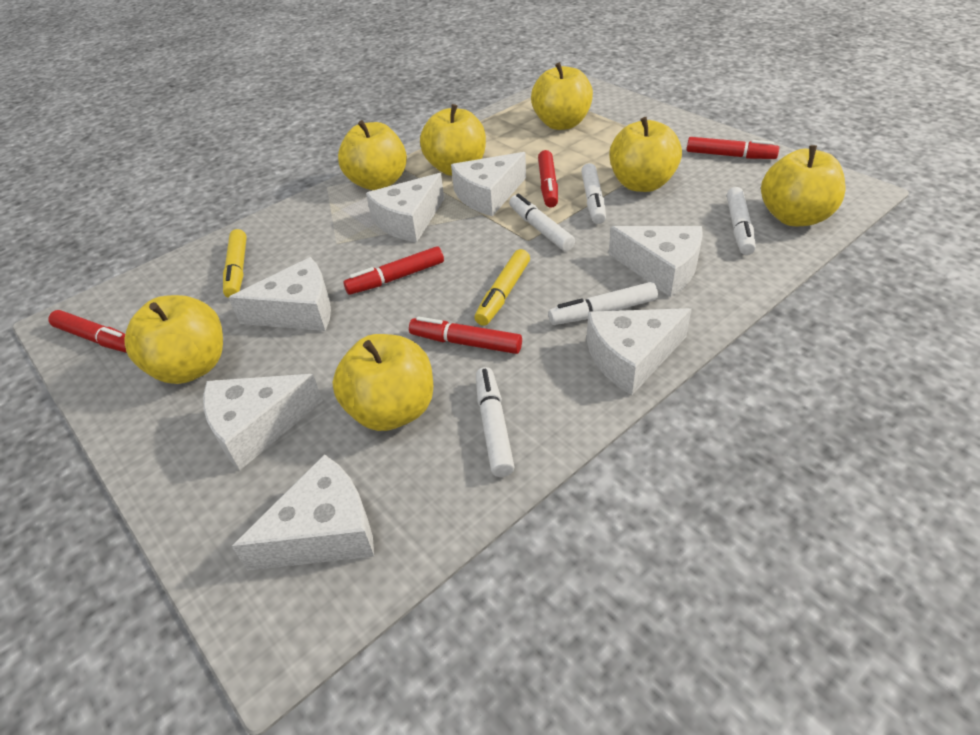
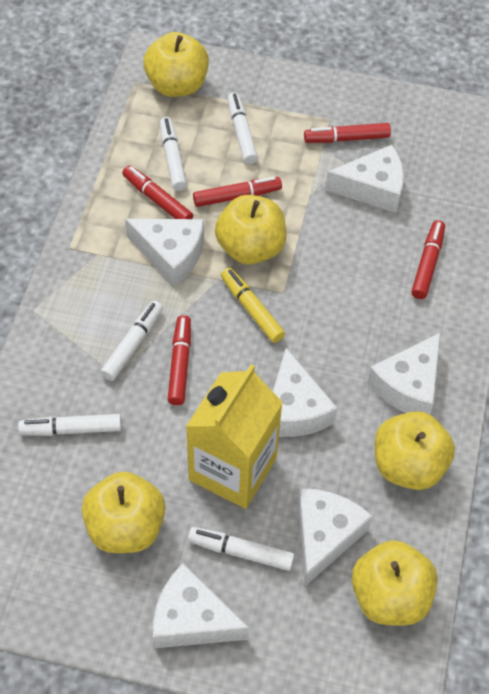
white cheese: [203,374,323,470] [228,257,331,331] [232,454,374,571] [366,173,444,242] [451,152,526,216] [587,308,692,395] [609,226,703,297] = 7 -> [125,219,204,286] [153,563,249,648] [273,348,337,437] [298,488,373,586] [325,145,404,213] [367,332,441,415] = 6
yellow apple: [125,295,223,384] [332,334,433,431] [338,120,407,190] [420,104,486,176] [531,62,593,130] [609,117,682,192] [761,145,845,226] = 7 -> [82,471,165,553] [143,32,209,97] [215,195,286,265] [352,540,438,626] [375,411,455,490] = 5
yellow carton: none = 0 -> [186,364,283,509] = 1
yellow marker: [223,229,247,298] [474,249,530,326] = 2 -> [221,268,285,343] = 1

